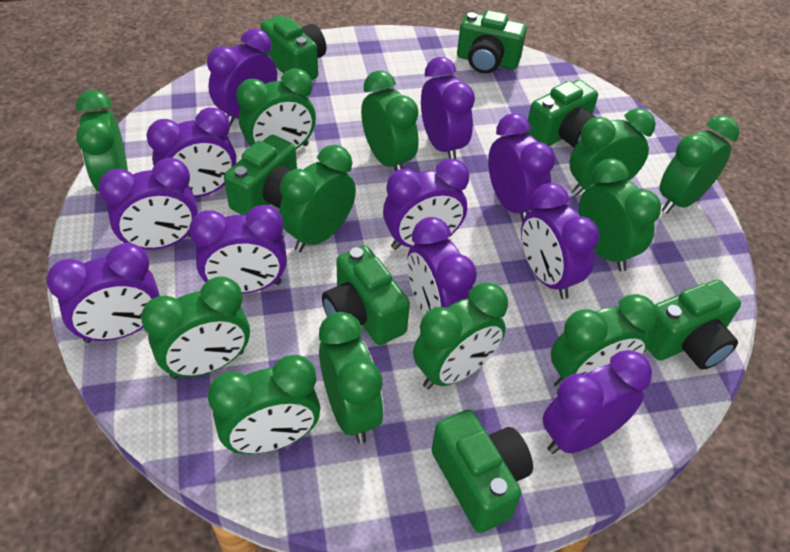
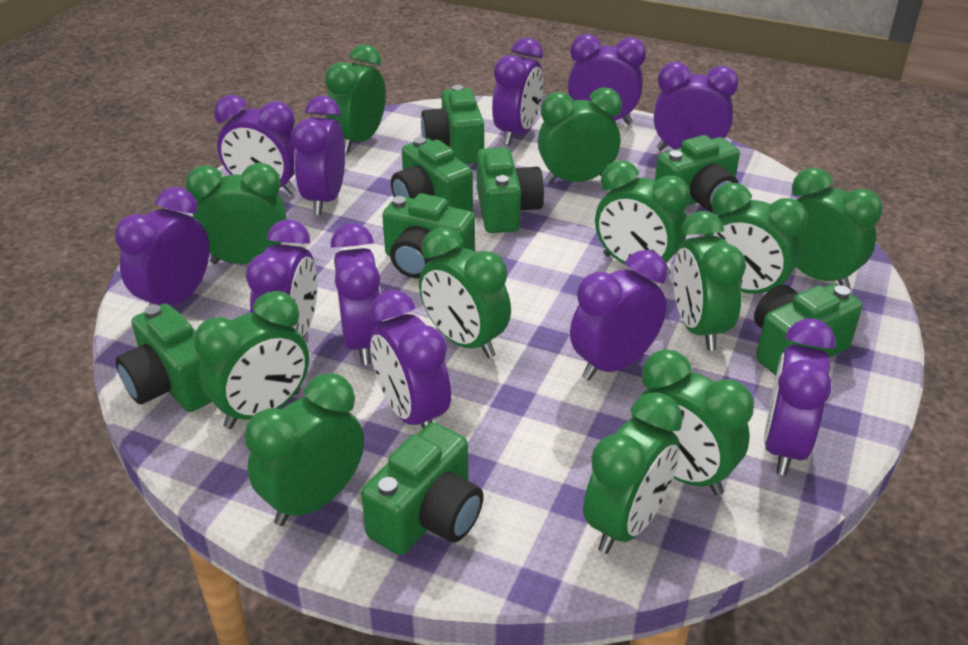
green camera: [224,135,297,215] [260,15,326,80] [322,245,410,345] [432,410,533,533] [457,10,527,74] [525,80,598,148] [647,280,741,370] = 7 -> [116,303,212,412] [361,422,484,555] [382,193,475,279] [391,137,473,211] [421,85,484,164] [477,147,544,233] [655,135,740,212] [754,284,862,375] = 8

